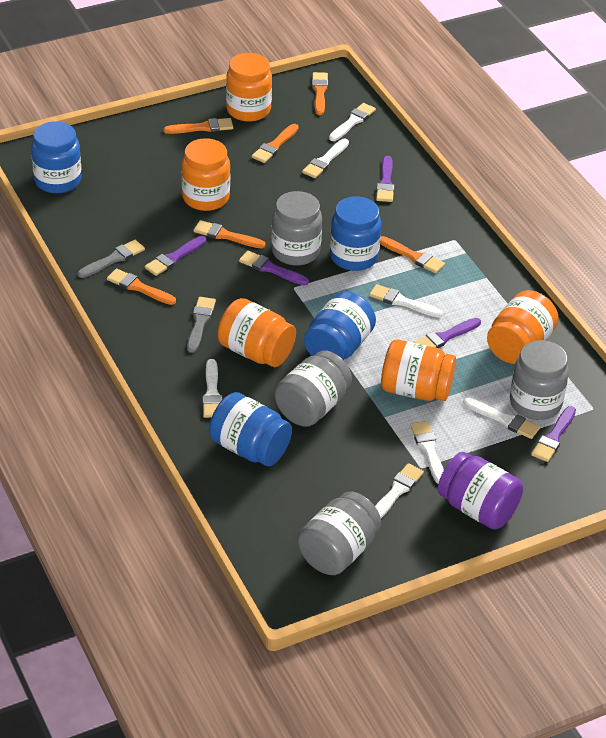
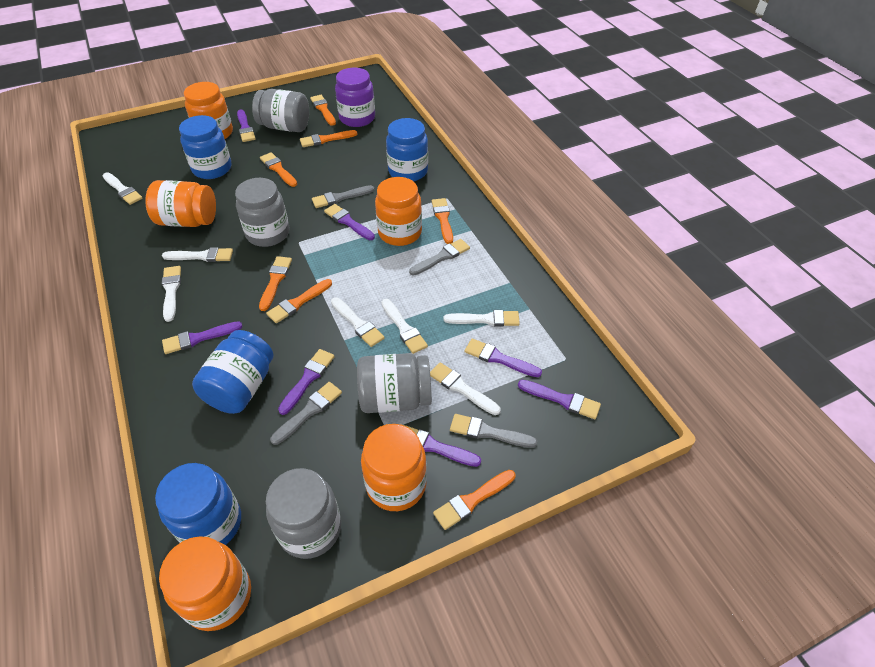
grey brush: [78,240,145,278] [187,297,216,353] = 2 -> [270,382,342,445] [312,185,374,208] [409,239,470,275] [450,414,537,448] = 4
orange brush: [107,269,176,305] [163,118,233,134] [193,220,266,249] [252,124,299,163] [312,72,328,115] [380,236,445,273] = 6 -> [259,256,292,311] [260,152,297,187] [266,279,332,323] [300,130,357,147] [310,95,336,126] [432,198,453,244] [433,470,515,530] = 7
purple brush: [145,236,206,276] [239,251,309,286] [376,156,394,202] [413,318,481,348] [531,406,576,462] = 5 -> [162,321,243,354] [237,109,256,142] [278,349,335,415] [324,204,375,240] [404,425,481,467] [464,339,542,377] [518,380,601,419] = 7

